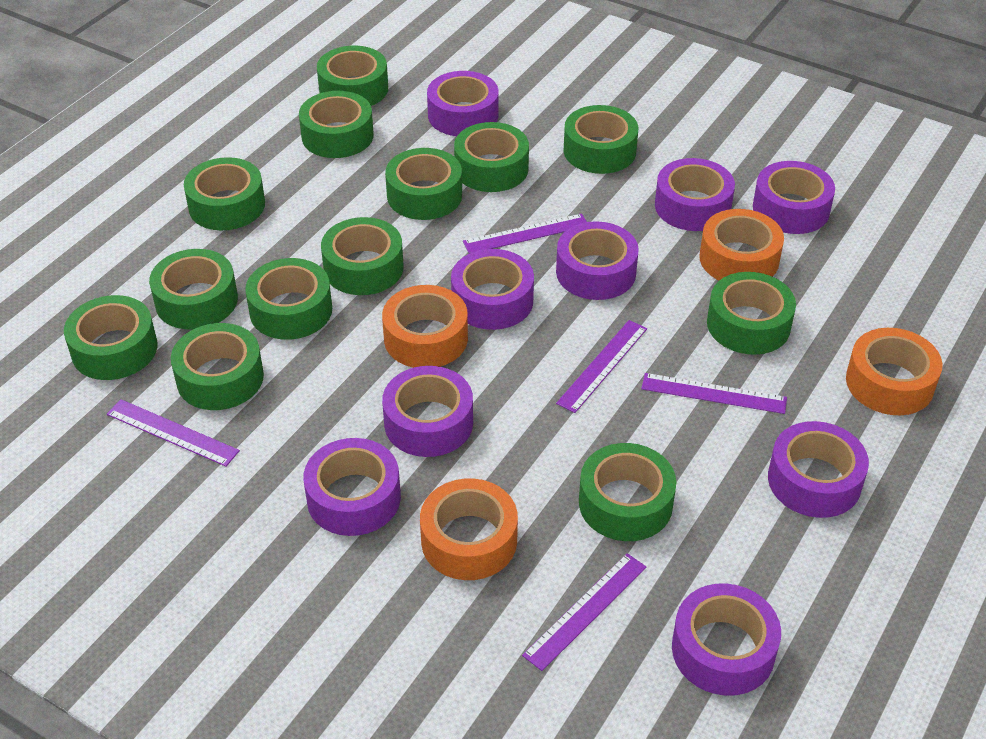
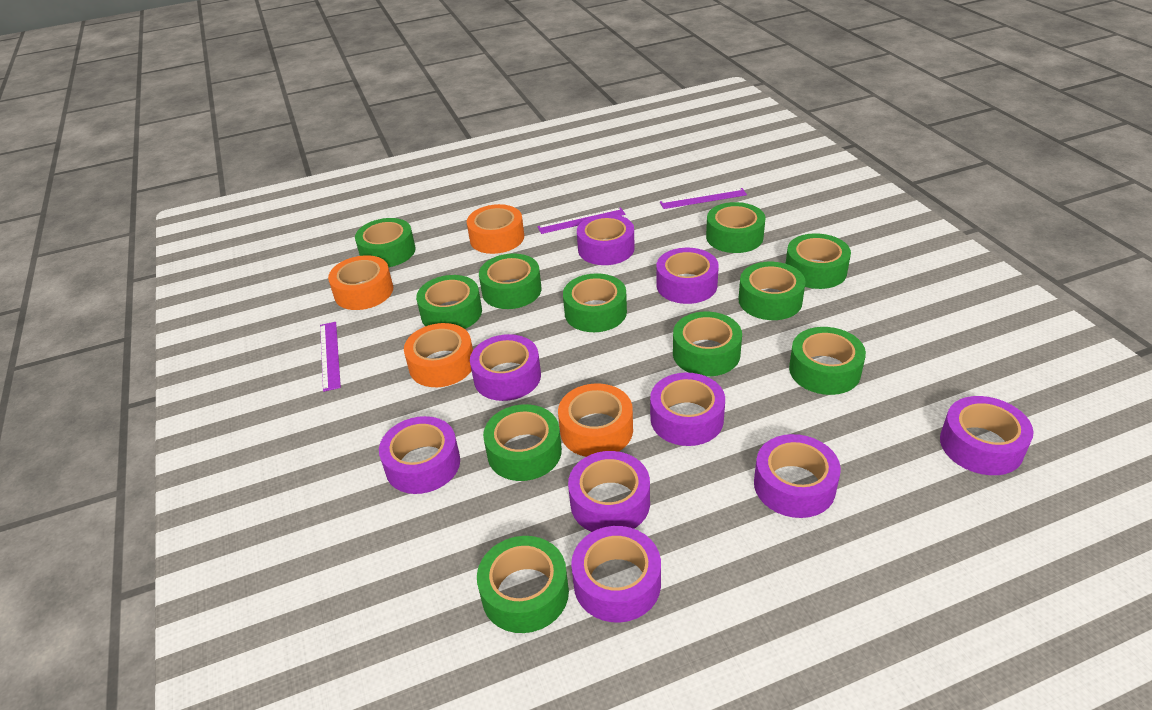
green tape: [64,295,157,380] [149,249,238,330] [171,323,264,410] [184,157,265,230] [245,258,332,340] [299,91,374,158] [317,46,388,106] [321,217,404,295] [385,148,462,220] [454,122,529,192] [563,105,638,174] [579,443,676,541] [707,272,796,355] = 13 -> [355,218,415,267] [416,275,482,329] [477,536,569,633] [479,253,541,309] [483,404,562,481] [563,273,627,332] [673,312,742,376] [706,202,766,253] [738,262,806,320] [786,233,851,289] [789,327,866,395] = 11
purple ruler: [107,399,240,467] [463,213,587,254] [522,553,647,671] [556,320,647,413] [641,373,787,414] = 5 -> [320,322,341,392] [537,207,625,234] [660,188,747,209] = 3

